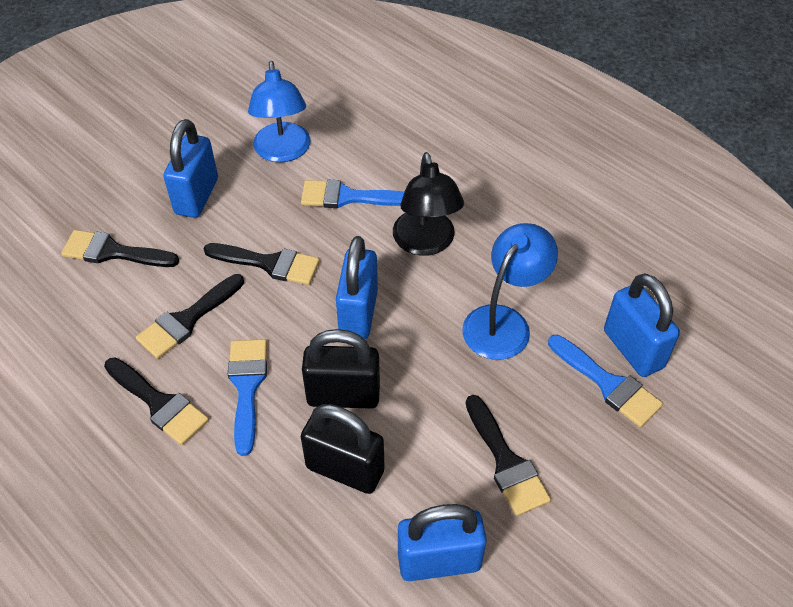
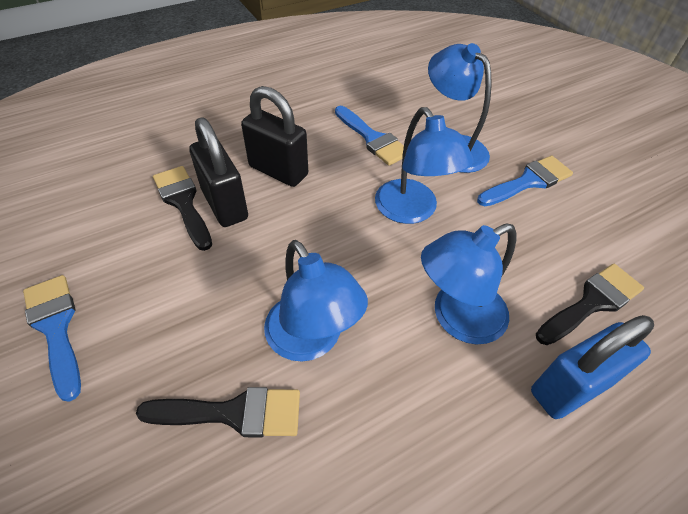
black brush: [61,230,179,267] [104,357,209,445] [136,274,244,359] [204,243,320,285] [465,395,551,516] = 5 -> [136,387,300,437] [153,166,212,251] [536,264,644,345] = 3
black lamp: [393,152,464,256] = 1 -> none = 0
blue lamp: [248,61,310,162] [462,223,558,360] = 2 -> [264,240,368,361] [375,107,474,224] [421,224,516,344] [428,43,491,173] = 4
blue padlock: [163,119,218,218] [336,236,378,339] [398,504,487,581] [604,273,680,377] = 4 -> [531,315,654,419] = 1

